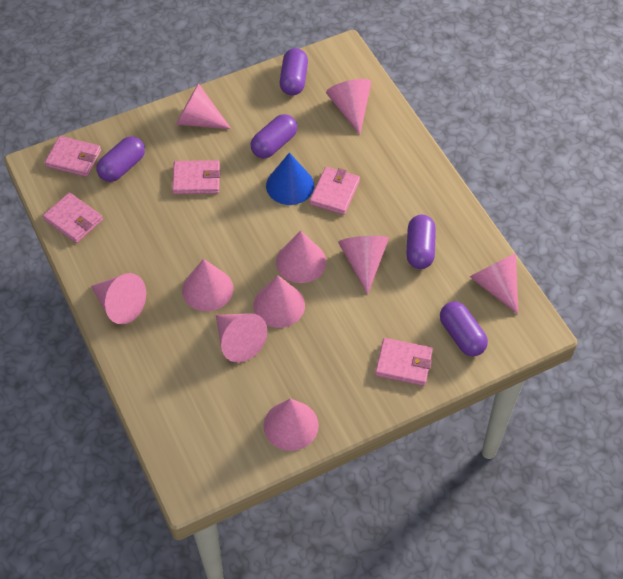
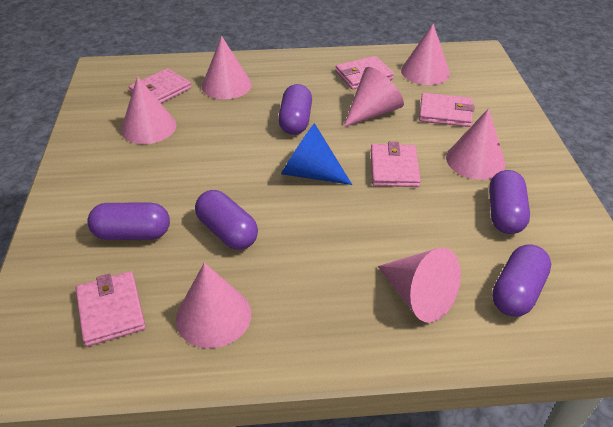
pink cone: [91,273,146,324] [176,83,231,129] [182,259,233,311] [216,313,267,362] [253,275,305,328] [264,399,319,451] [276,231,326,283] [326,79,372,135] [338,236,389,295] [470,253,518,314] = 10 -> [121,76,176,144] [176,263,251,348] [202,36,252,99] [344,67,404,127] [378,247,461,323] [401,24,450,85] [446,108,505,180] = 7

